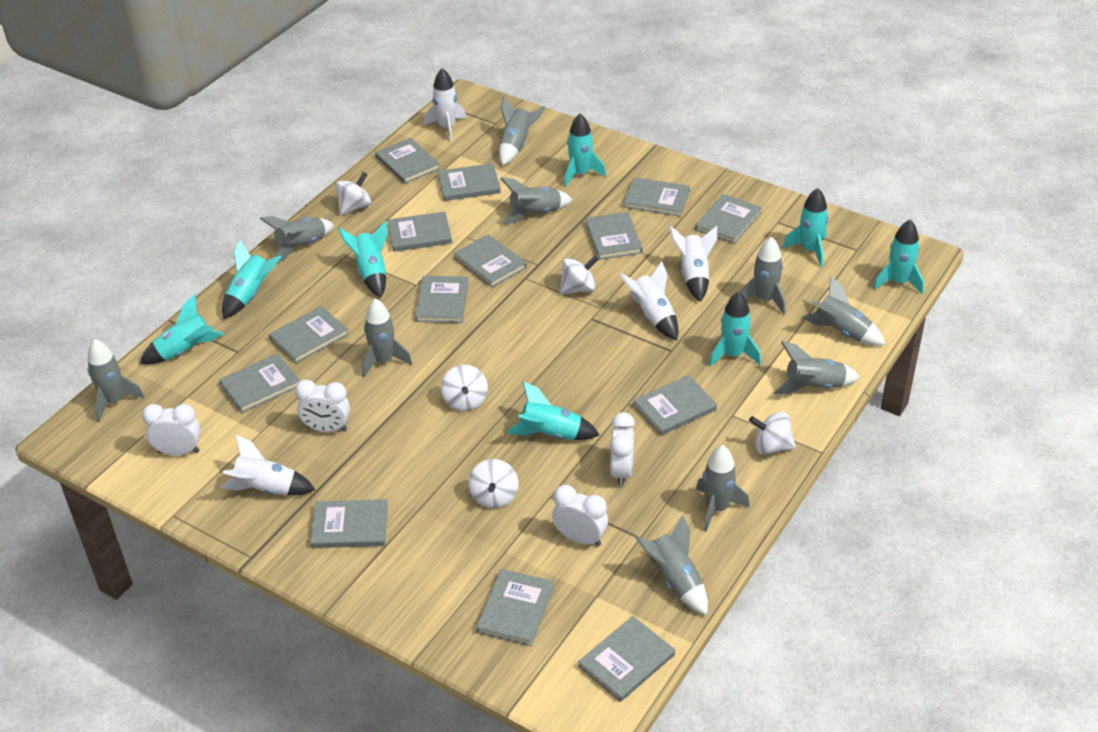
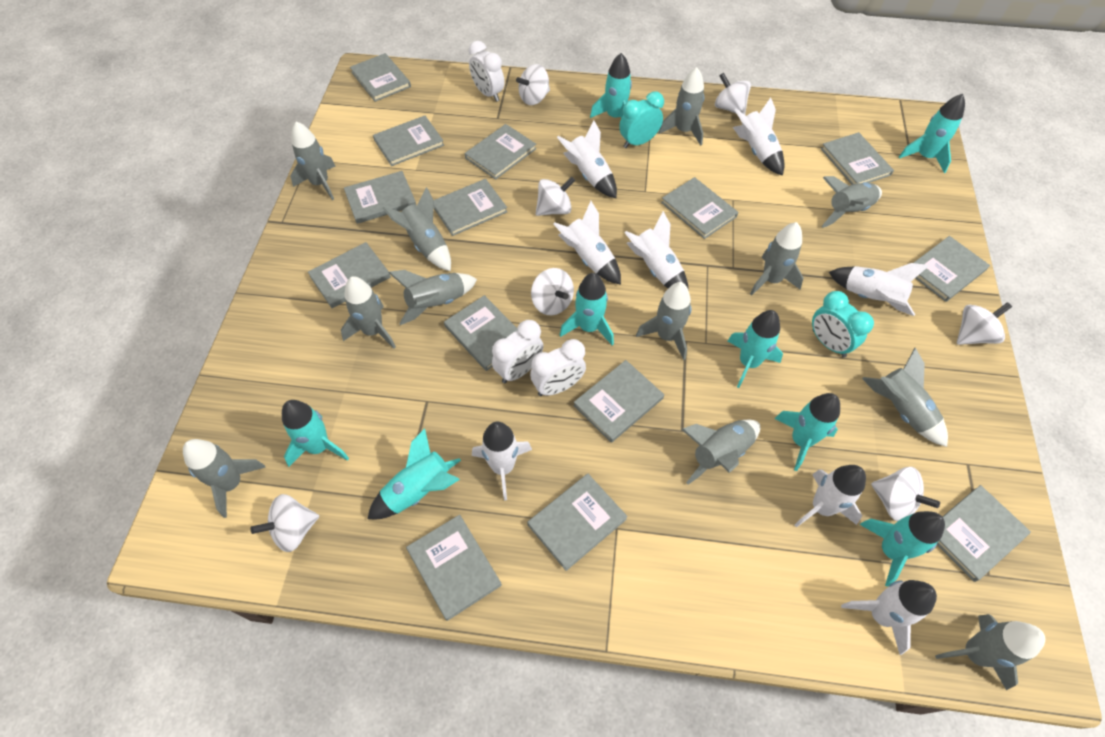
grey rocket: [87,339,145,422] [260,216,334,263] [362,298,412,377] [499,96,545,166] [500,177,573,224] [635,515,708,615] [696,445,749,532] [740,237,786,314] [774,341,860,394] [803,277,886,346] = 10 -> [183,439,266,518] [290,121,336,200] [341,276,396,349] [383,187,451,271] [389,270,477,325] [636,282,691,360] [659,67,704,146] [681,420,760,485] [750,222,803,296] [821,176,882,228] [862,348,948,447] [935,614,1045,690] = 12
turquoise clock: none = 0 -> [619,92,664,148] [812,291,874,357] = 2
white clock: [142,404,200,455] [295,380,350,432] [552,485,608,546] [610,412,635,487] = 4 -> [469,41,505,102] [492,320,543,383] [530,339,586,396] = 3
white rocket: [220,435,315,496] [424,68,466,142] [620,261,678,340] [669,226,717,302] = 4 -> [472,421,532,500] [553,201,621,285] [557,121,617,198] [624,211,689,289] [733,98,785,176] [795,465,866,527] [829,263,930,316] [841,580,937,655] = 8
white spinning top: [335,172,371,215] [441,365,488,411] [468,459,519,508] [560,256,598,294] [749,412,796,455] = 5 -> [250,494,319,552] [516,64,550,105] [531,268,574,315] [536,177,575,216] [715,72,751,115] [871,467,940,521] [957,302,1012,345] = 7

